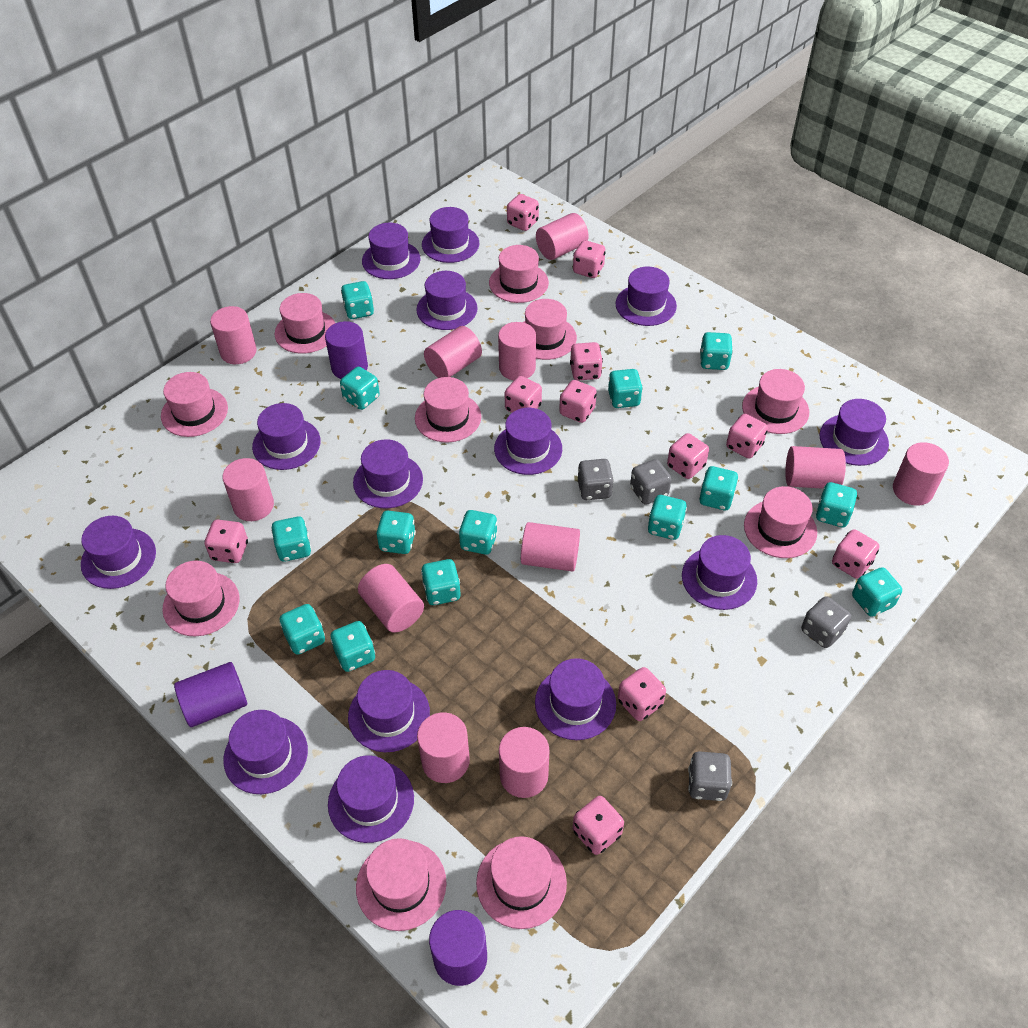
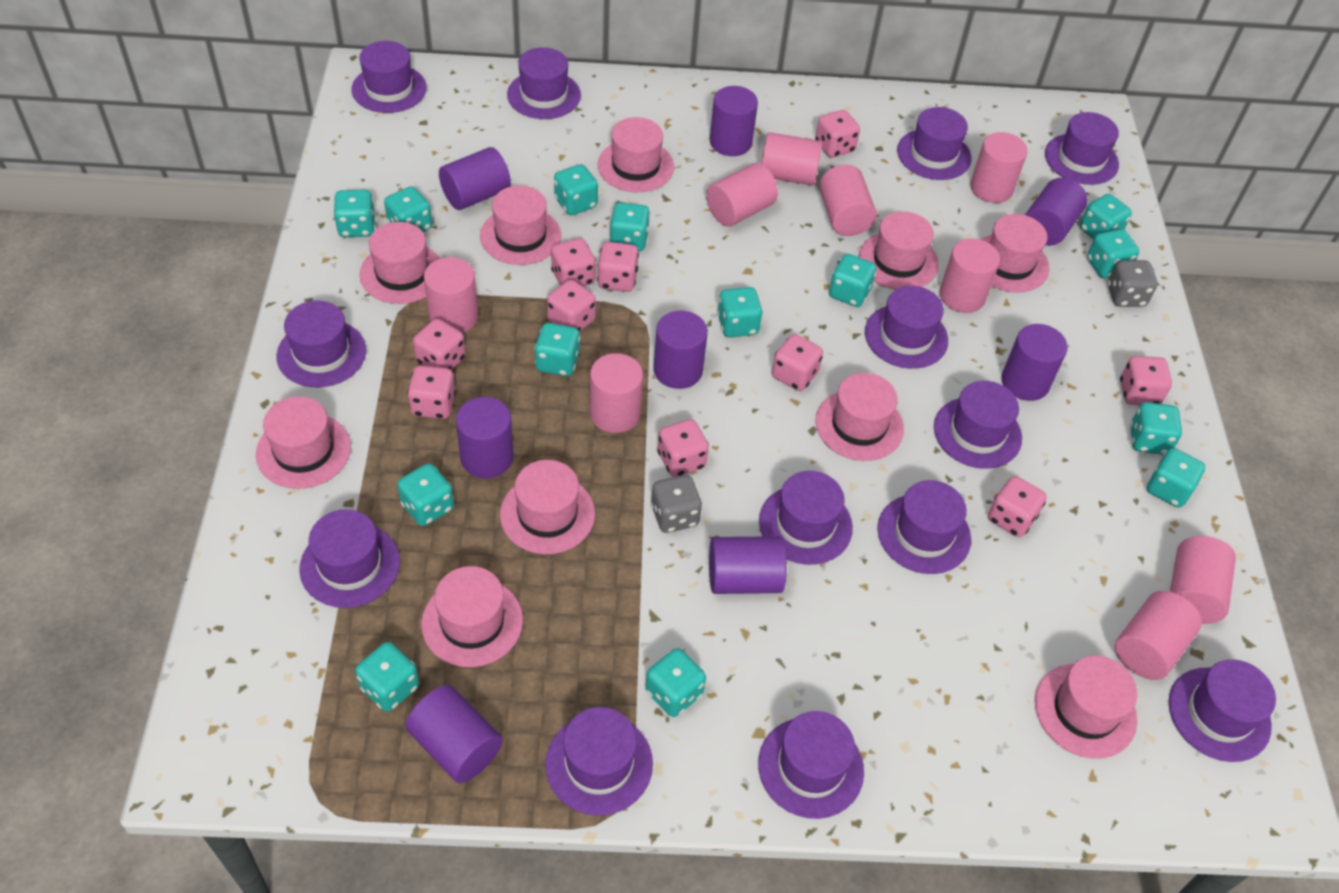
grey dice: [578,459,614,500] [630,459,672,505] [688,751,732,801] [801,596,851,648] = 4 -> [651,475,702,533] [1108,260,1157,307] = 2
pink cylinder: [210,306,257,364] [222,458,274,521] [358,564,424,633] [417,713,470,783] [424,326,482,378] [498,322,536,380] [499,727,549,798] [521,522,580,572] [536,213,589,260] [785,446,846,489] [893,442,949,505] = 11 -> [424,257,478,333] [590,353,643,433] [706,163,778,227] [761,132,823,186] [819,165,877,236] [939,238,1000,313] [970,132,1028,203] [1115,591,1202,680] [1170,536,1236,624] = 9
pink dice: [204,520,248,563] [505,376,542,413] [507,194,539,231] [559,380,597,423] [570,342,603,380] [573,240,606,278] [573,796,624,855] [618,667,666,721] [667,433,709,479] [726,414,768,458] [832,529,879,579] = 11 -> [407,366,456,419] [413,319,466,370] [547,280,596,332] [551,238,596,286] [597,242,639,292] [657,419,709,477] [772,334,823,391] [815,110,860,158] [988,476,1047,537] [1120,356,1172,405] = 10
purple cylinder: [174,662,247,727] [325,321,368,379] [429,910,487,986] = 3 -> [405,685,503,783] [439,147,511,210] [456,397,513,478] [653,311,708,389] [709,536,787,594] [710,86,758,156] [1001,324,1068,401] [1025,177,1087,246] = 8
purple hat: [81,516,156,589] [223,710,308,794] [252,403,321,470] [328,755,414,843] [348,670,430,752] [353,439,423,508] [362,223,421,279] [416,271,478,330] [422,207,479,263] [494,408,562,475] [535,658,616,740] [616,267,677,326] [682,535,757,610] [820,399,889,466] = 14 -> [276,301,366,387] [299,509,400,608] [351,41,427,113] [507,47,581,119] [545,707,653,816] [758,711,864,819] [759,471,853,565] [865,286,948,369] [877,480,971,574] [897,107,972,180] [934,381,1022,469] [1045,112,1119,185] [1169,659,1276,762] = 13

